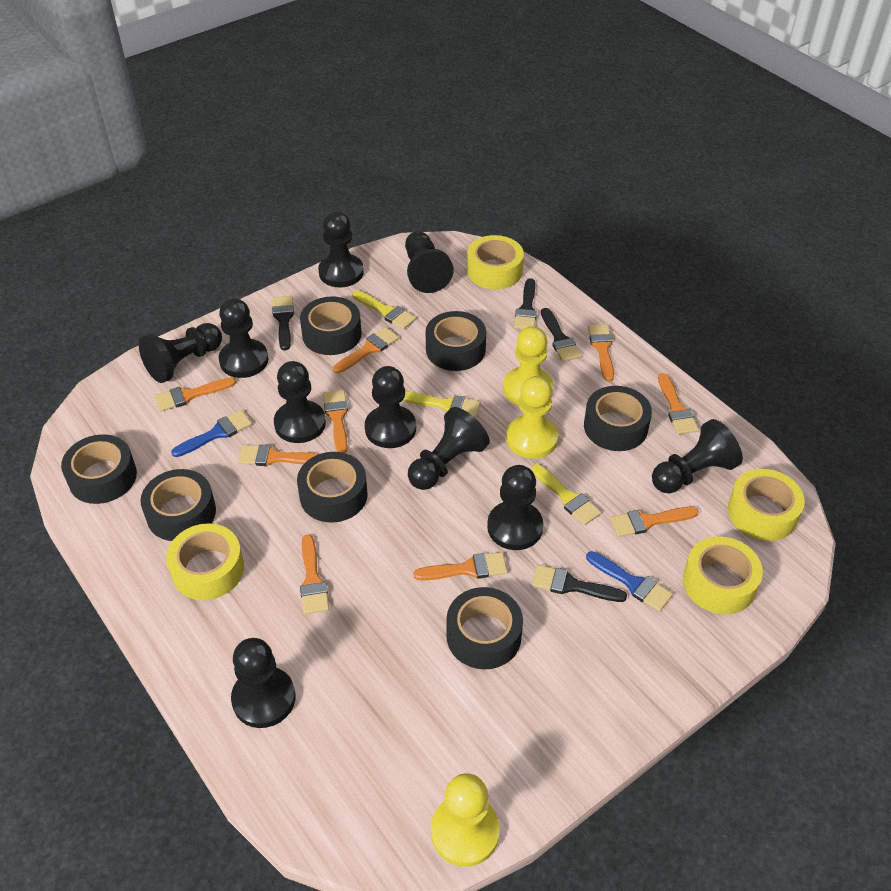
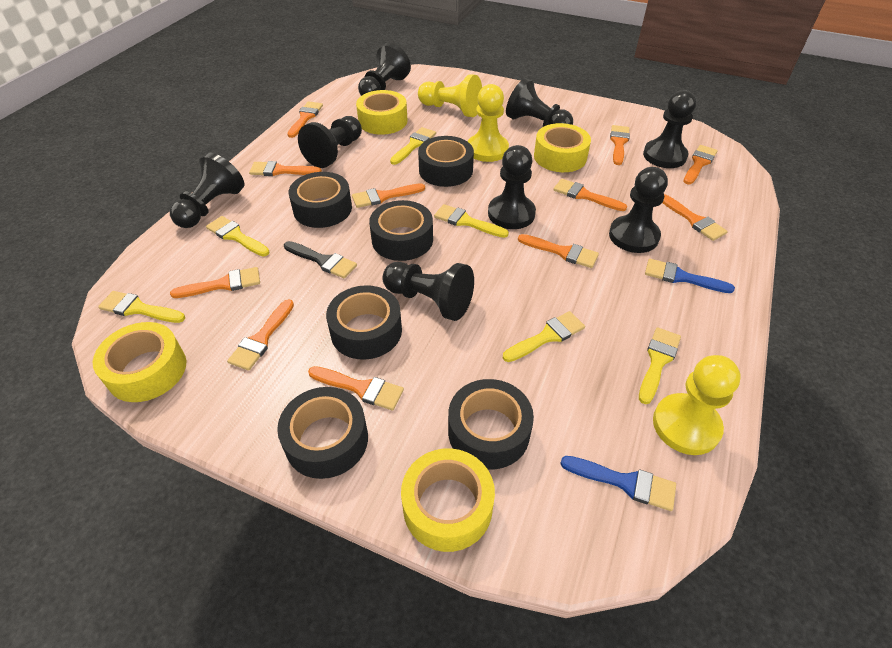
black brush: [272,296,294,351] [514,278,537,329] [532,565,627,602] [541,308,581,362] = 4 -> [284,241,357,279] = 1
black pawn: [139,323,222,383] [219,298,269,378] [231,638,295,728] [274,361,326,443] [318,211,364,287] [365,366,416,448] [405,231,454,293] [408,407,490,490] [487,465,544,550] [652,419,743,493] = 10 -> [170,152,244,228] [298,116,362,168] [358,43,411,96] [383,262,474,321] [488,145,536,229] [506,78,573,127] [609,167,668,253] [643,90,696,168] = 8
black tape: [61,434,137,504] [140,469,216,541] [297,452,368,523] [300,296,362,355] [426,311,486,371] [446,587,523,669] [584,386,652,451] = 7 -> [277,387,368,479] [288,172,352,228] [326,285,402,360] [369,200,433,261] [418,136,474,187] [448,379,534,469] = 6
orange brush: [154,377,236,412] [238,444,318,466] [300,535,329,614] [323,390,348,453] [333,327,399,374] [414,552,508,581] [588,324,614,382] [610,507,699,537] [658,373,699,435] = 9 -> [170,267,260,298] [227,299,294,371] [249,161,322,176] [287,101,323,138] [308,366,404,410] [352,183,425,208] [518,234,599,268] [553,179,627,211] [610,125,630,165] [662,194,728,241] [684,145,718,184] = 11
yellow brush: [353,290,416,329] [402,392,481,418] [532,464,601,525] = 3 -> [98,291,185,323] [206,216,269,256] [390,127,436,165] [434,204,509,238] [503,311,585,362] [639,327,681,404] = 6

